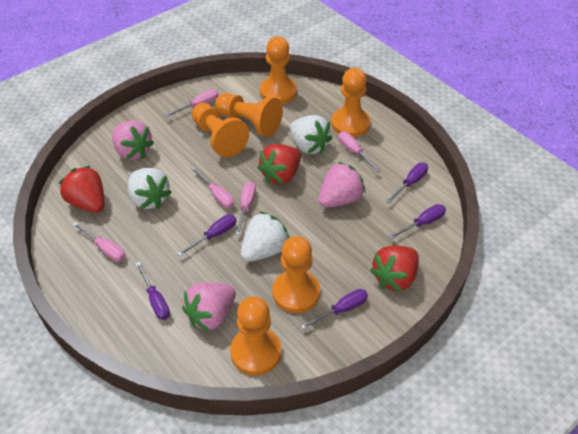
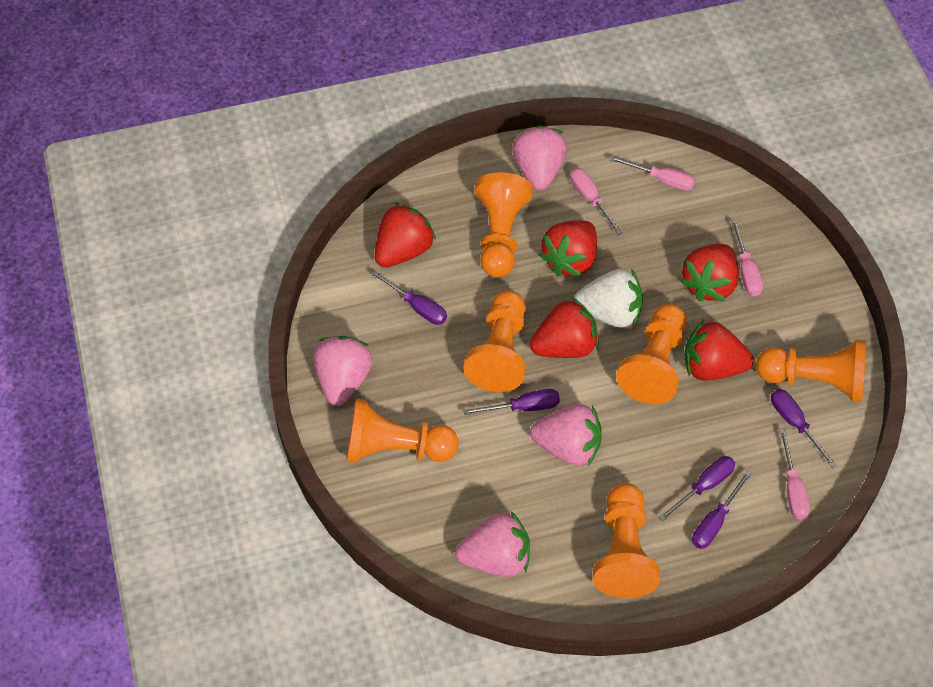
pink screwdriver: [73,222,126,262] [164,90,218,117] [191,167,234,208] [235,182,256,235] [338,131,380,173] = 5 -> [570,168,623,235] [610,156,696,191] [731,219,763,296] [780,429,810,520] = 4
pink strawberry: [112,121,154,160] [182,282,236,332] [318,162,365,208] = 3 -> [313,336,373,406] [455,511,530,577] [512,125,567,190] [530,404,602,466] = 4
red strawberry: [59,166,104,213] [257,144,301,184] [370,245,419,292] = 3 -> [375,203,436,267] [530,297,599,358] [539,220,597,277] [680,244,739,301] [684,320,754,380] = 5
white strawberry: [128,168,172,209] [241,211,290,262] [290,115,332,154] = 3 -> [575,269,643,328] = 1

